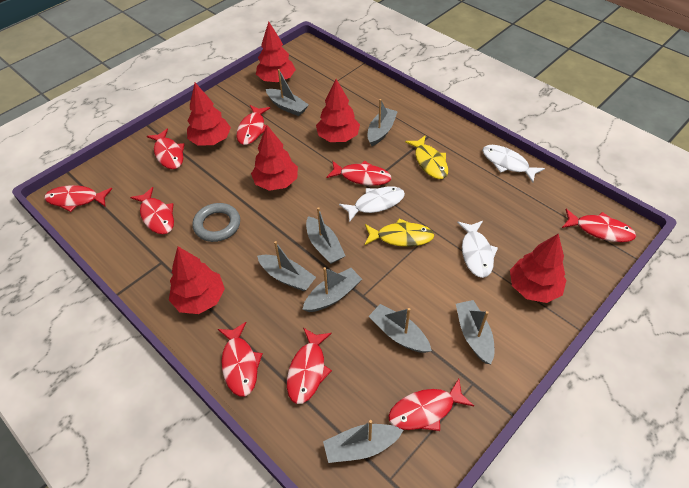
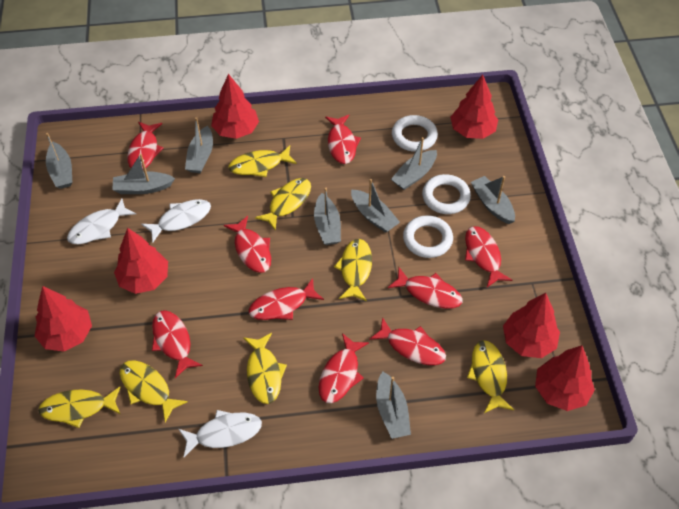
grey ring: [192,203,240,242] = 1 -> none = 0
white ring: none = 0 -> [392,115,438,152] [403,215,453,258] [422,174,471,214] = 3
yellow fish: [365,218,434,247] [405,135,448,179] = 2 -> [38,387,121,428] [119,360,188,422] [228,145,297,177] [243,333,287,404] [255,178,311,231] [334,239,372,301] [467,340,514,413] = 7

